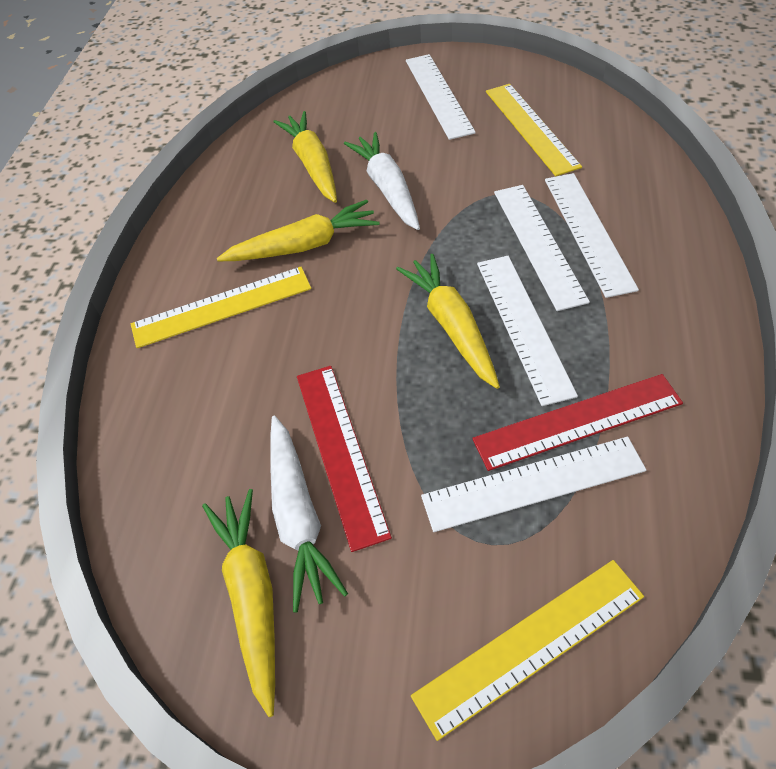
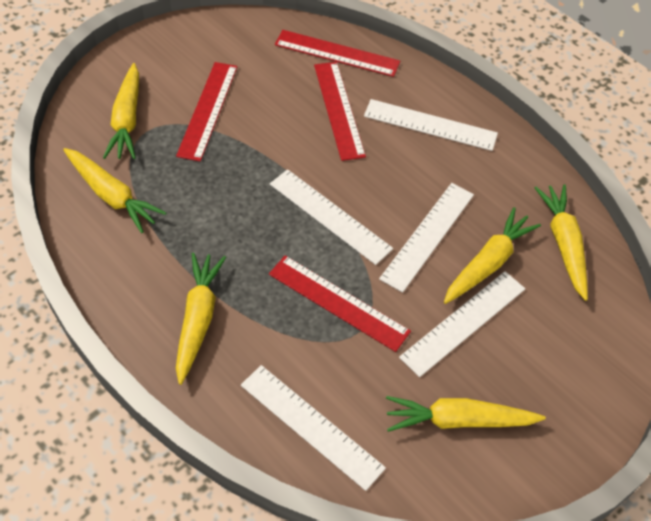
red ruler: [297,366,392,552] [472,374,683,471] = 2 -> [176,62,238,162] [269,255,411,352] [275,30,400,77] [314,62,366,161] = 4
white carrot: [270,416,348,613] [344,132,420,230] = 2 -> none = 0
yellow carrot: [202,489,275,717] [217,200,380,261] [274,111,337,203] [396,254,500,389] = 4 -> [63,148,166,233] [103,63,139,159] [176,253,226,385] [386,396,546,432] [444,207,541,304] [535,184,588,301] = 6
yellow ruler: [131,267,311,348] [411,560,644,741] [486,84,582,176] = 3 -> none = 0

